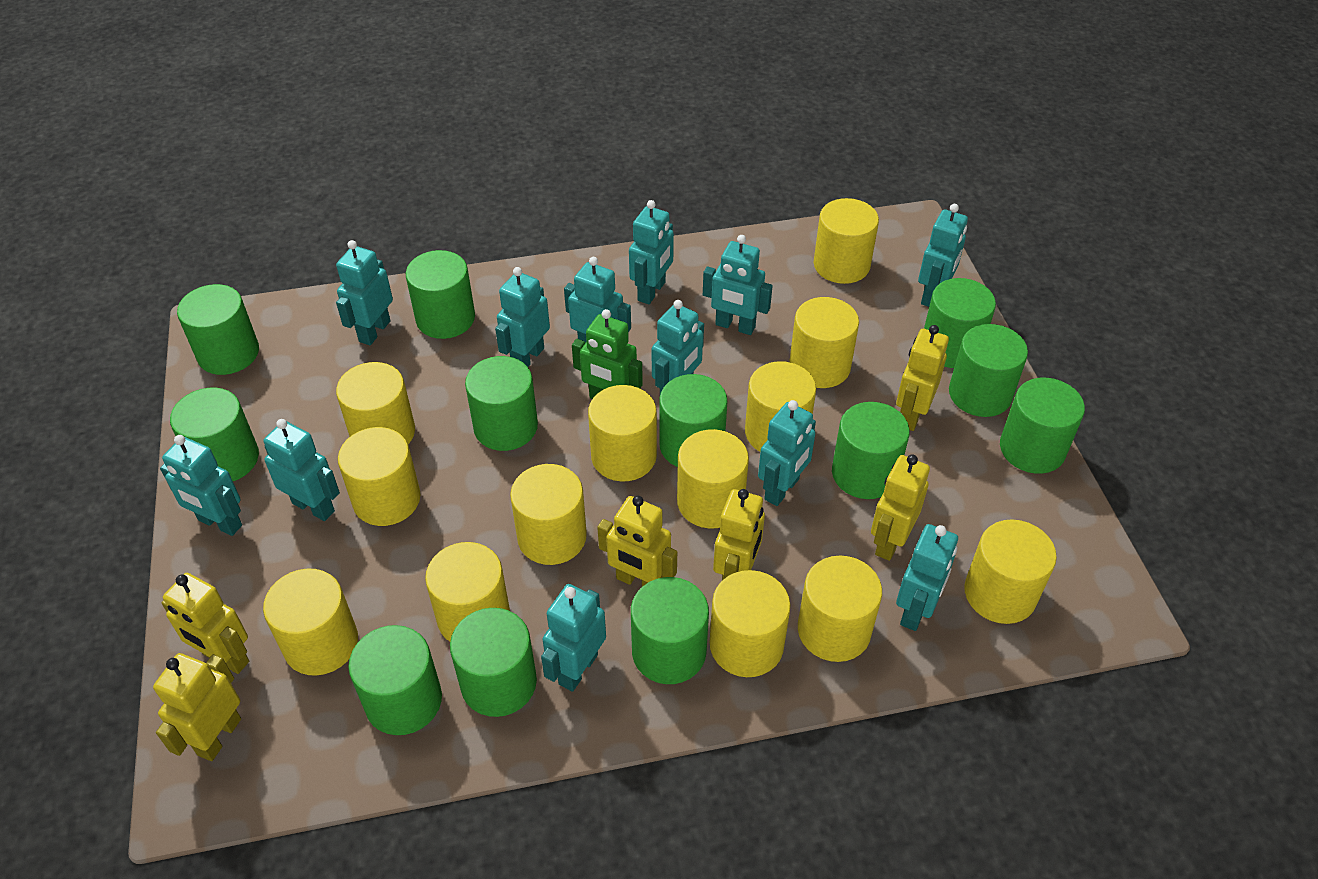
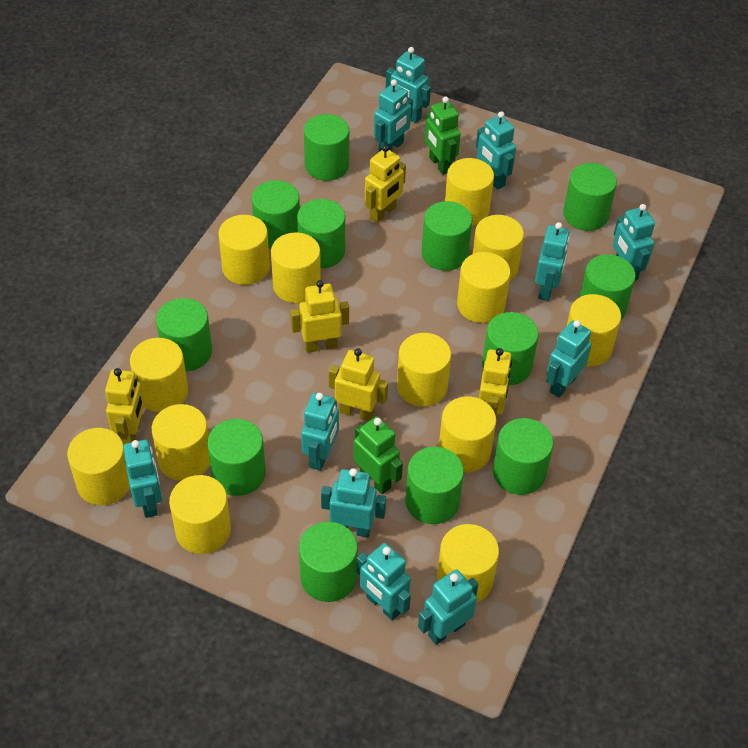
green robot: [572,309,643,399] = 1 -> [353,416,403,494] [425,97,461,175] = 2
turquoise robot: [160,435,242,536] [263,419,340,521] [336,240,393,345] [495,267,550,367] [541,584,606,692] [564,257,631,343] [629,200,674,304] [652,300,704,394] [703,235,773,335] [758,400,816,506] [896,524,958,631] [918,204,968,307] = 12 -> [123,440,162,518] [301,393,339,471] [321,468,386,537] [356,543,411,620] [374,79,413,152] [386,47,431,123] [418,569,478,645] [476,111,516,189] [535,222,570,301] [546,320,592,398] [613,204,655,281] = 11
yellow robot: [153,653,241,761] [161,573,249,674] [597,496,677,587] [713,489,765,580] [871,454,930,561] [896,325,949,431] = 6 -> [105,368,145,444] [291,280,349,353] [329,348,388,421] [365,145,406,223] [479,348,512,415] = 5

